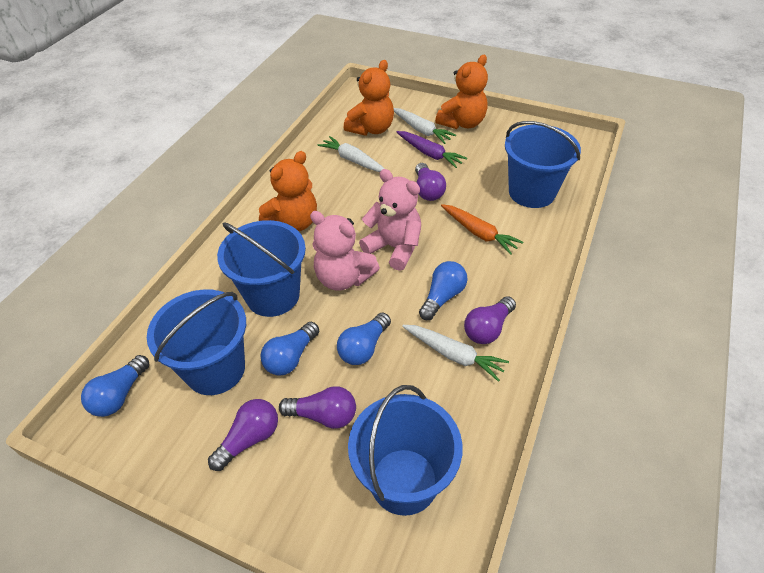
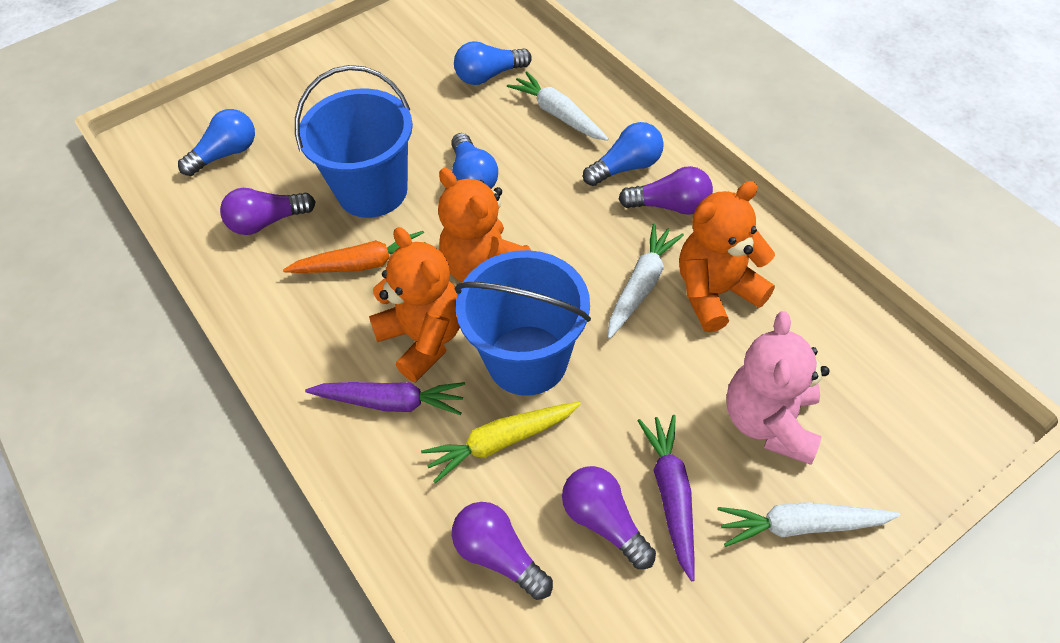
blue bucket: [147,289,246,395] [217,220,306,317] [348,385,463,516] [505,121,581,208] = 4 -> [295,65,413,218] [454,250,591,396] = 2
pink teddy bear: [310,211,380,291] [359,169,421,271] = 2 -> [726,311,829,465] = 1
purple carrot: [397,131,467,168] = 1 -> [305,382,465,415] [637,415,695,582] = 2
yellow carrot: none = 0 -> [421,402,581,483] = 1

